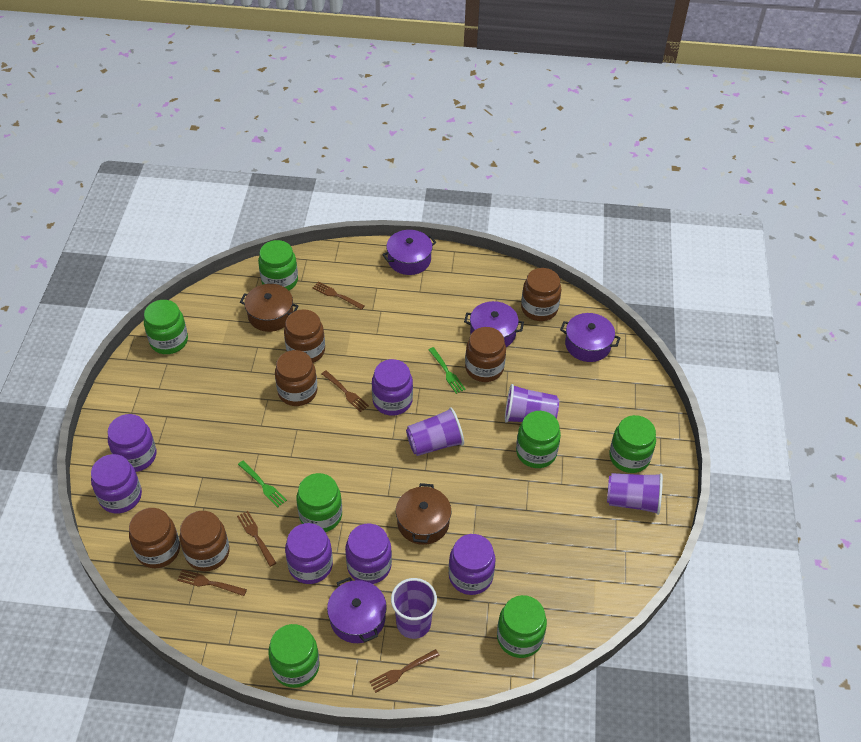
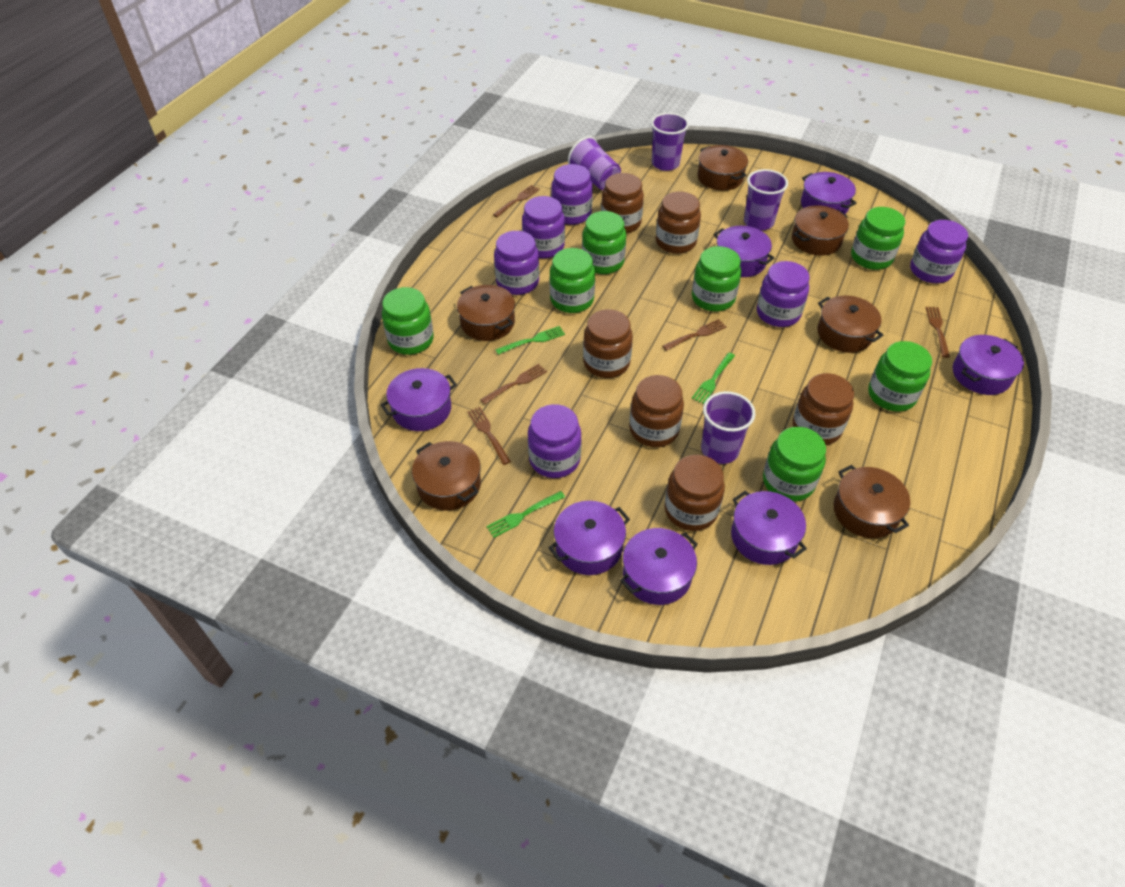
brown pot: [240,284,299,332] [396,483,451,545] = 2 -> [412,441,481,511] [457,285,515,341] [698,145,748,191] [792,205,849,256] [817,296,883,353] [834,465,910,538] = 6
green fork: [238,460,287,507] [428,347,466,394] = 2 -> [486,491,565,538] [495,326,565,355] [692,353,735,404] = 3
purple pot: [327,577,387,643] [382,230,436,275] [464,301,524,347] [560,313,620,362] = 4 -> [381,368,457,431] [549,501,630,575] [620,528,698,605] [714,226,774,277] [731,491,807,565] [801,172,857,214] [953,335,1024,395] = 7

